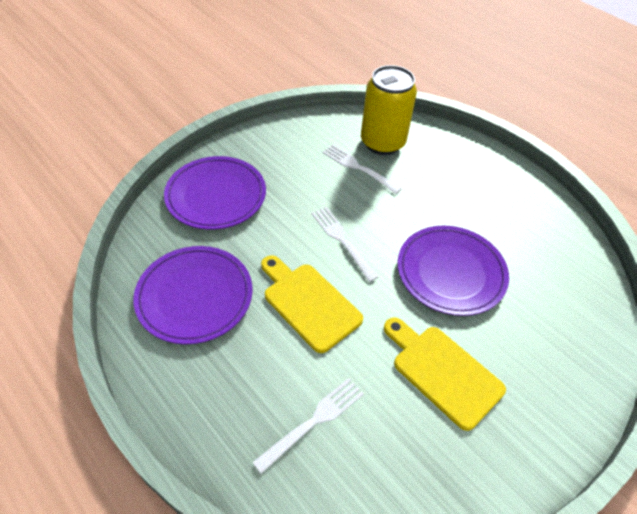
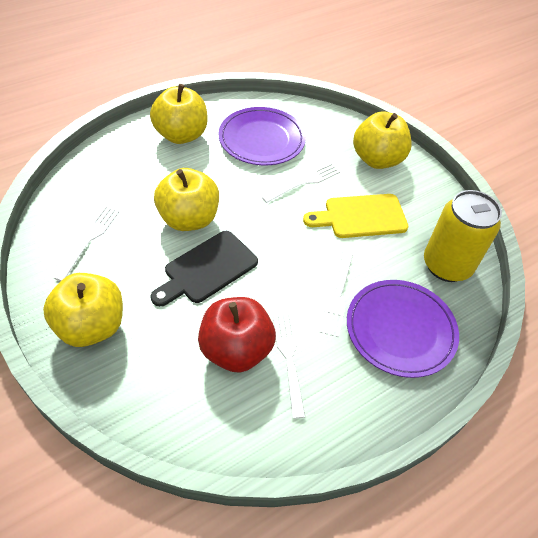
black cutting board: none = 0 -> [151,231,258,307] = 1
purple plate: [133,246,252,344] [164,156,266,230] [397,226,509,316] = 3 -> [219,107,306,165] [347,280,459,378] = 2
red apple: none = 0 -> [198,297,276,373] = 1
white fork: [252,378,364,474] [312,207,378,282] [322,144,402,194] = 3 -> [54,206,119,281] [262,163,340,203] [273,315,305,419] [320,251,353,337] = 4
yellow apple: none = 0 -> [43,273,123,347] [150,84,208,144] [154,168,219,231] [353,111,412,169] = 4
yellow cutting board: [261,255,363,353] [384,317,506,431] = 2 -> [303,194,409,238] = 1

